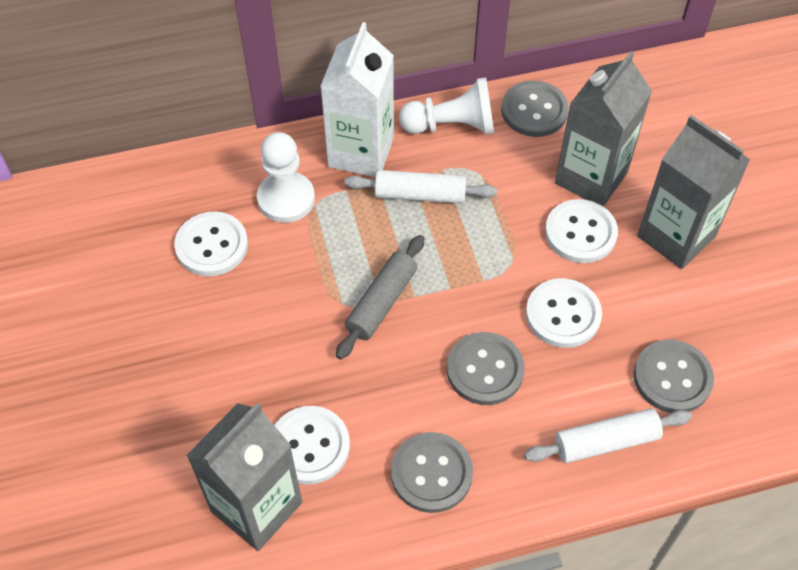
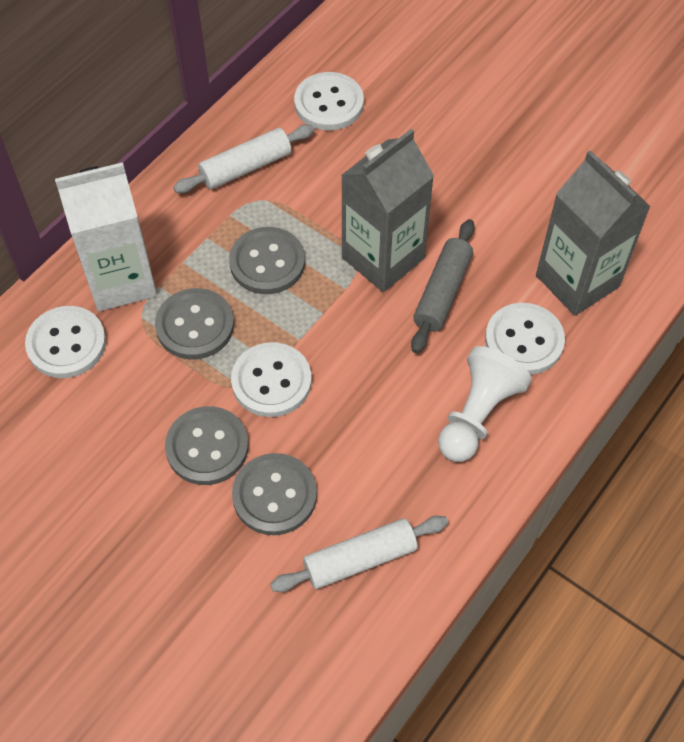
grey carton: [186,403,302,551] [555,51,652,207] [637,115,751,269] = 3 -> [341,129,434,292] [536,150,651,316] = 2
white pawn: [257,132,315,223] [399,77,494,134] = 2 -> [438,346,532,462] = 1

